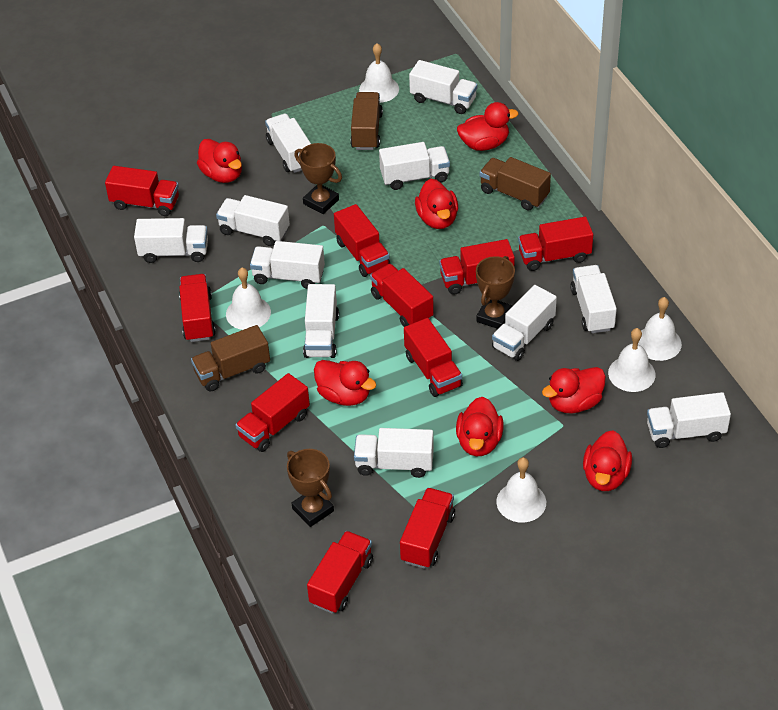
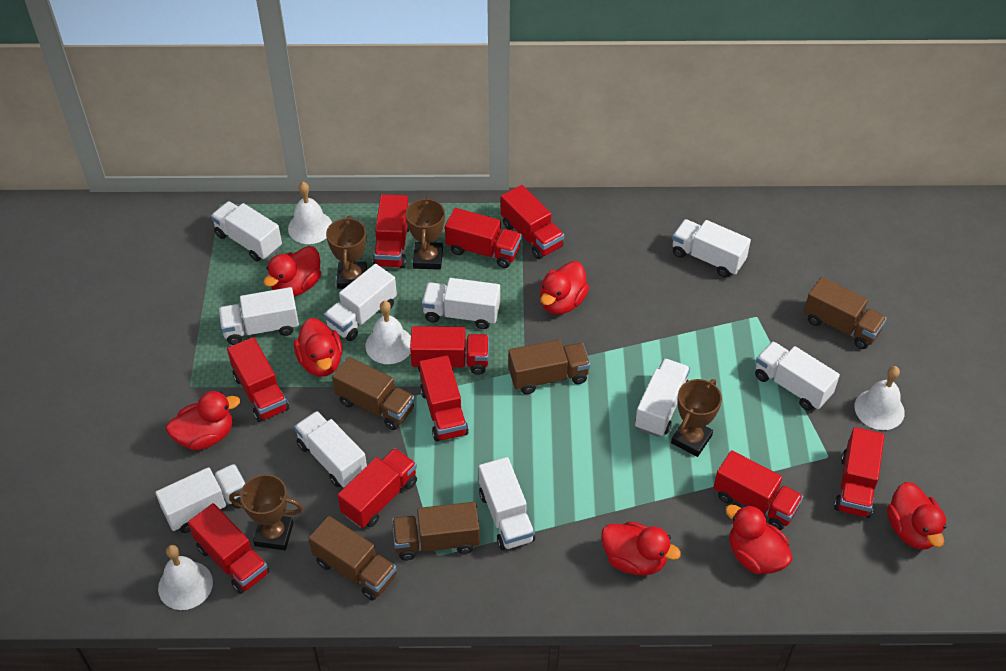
brown trophy: [287,449,334,527] [294,143,342,214] [476,256,515,329] = 3 -> [229,474,303,550] [326,216,367,289] [405,197,445,270] [671,379,722,457] = 4
brown truck: [191,325,270,391] [350,92,383,150] [479,157,551,211] = 3 -> [308,516,396,601] [332,357,415,430] [392,502,480,560] [508,340,591,394] [804,277,887,349] = 5
white bell: [226,267,271,330] [359,43,399,103] [496,457,546,523] [608,328,656,392] [638,297,682,361] = 5 -> [158,545,213,610] [288,182,332,244] [365,301,411,364] [855,366,905,430] = 4
white truck: [134,218,208,263] [216,195,290,246] [250,241,325,289] [265,113,311,173] [303,284,339,358] [354,428,434,478] [379,142,450,190] [409,60,477,114] [492,285,557,361] [570,265,617,333] [647,392,731,448] = 11 -> [155,464,246,533] [211,201,282,262] [218,287,299,345] [294,411,367,487] [324,264,397,341] [422,278,500,329] [479,457,535,550] [635,358,690,437] [672,219,751,278] [755,341,840,411] = 10

